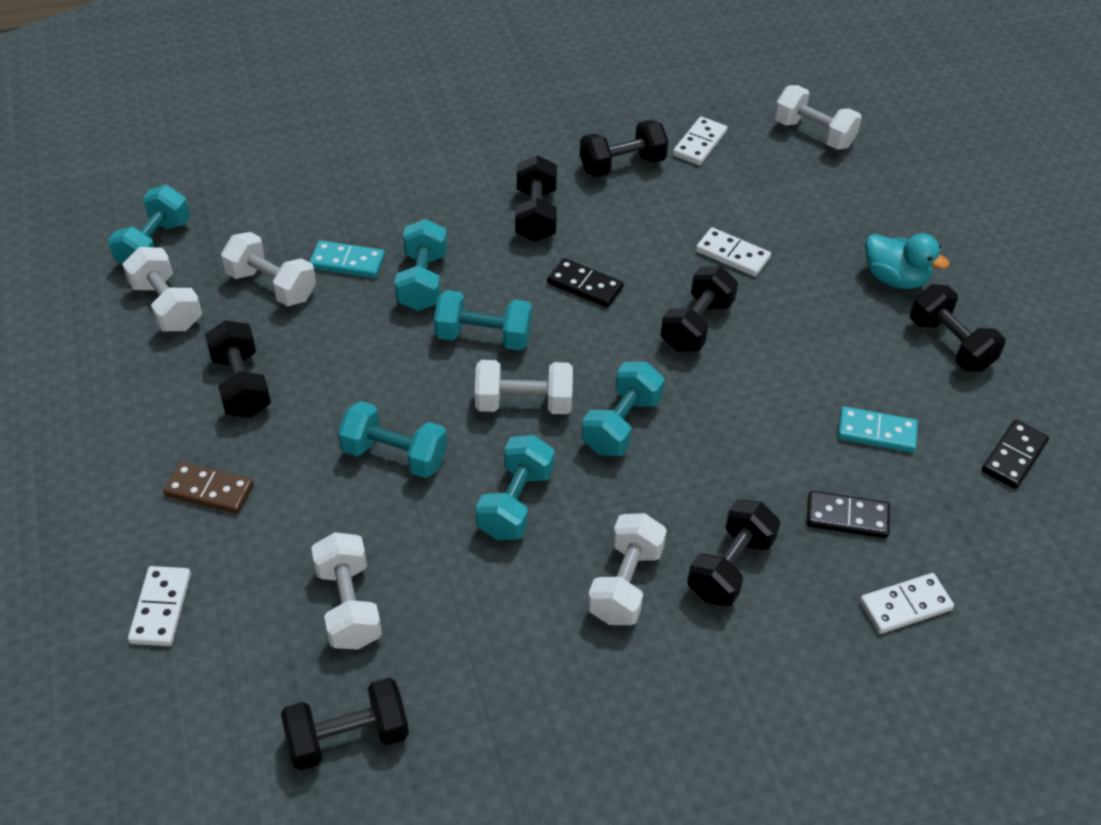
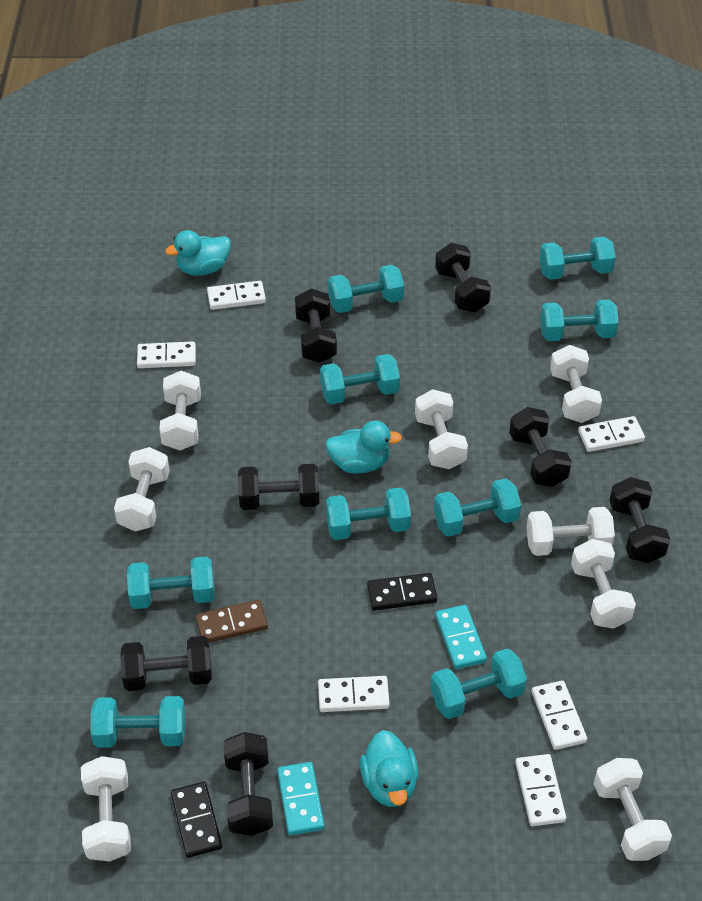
black domino: [547,258,624,308] [807,491,890,538] [982,420,1049,489] = 3 -> [171,782,222,858] [367,573,437,611] = 2
turquoise duck: [865,233,949,289] = 1 -> [165,230,231,276] [325,421,402,474] [360,730,418,807] = 3
turquoise dumbbell: [108,185,190,264] [338,401,447,478] [395,219,447,311] [434,290,532,350] [476,435,555,540] [581,362,665,456] = 6 -> [91,696,185,748] [127,557,214,609] [320,354,400,404] [326,487,411,540] [328,265,404,313] [431,649,527,719] [434,478,521,537] [539,237,616,280] [540,300,619,341] = 9
white domino: [128,566,191,646] [673,117,727,165] [696,227,771,277] [860,573,954,634] = 4 -> [137,341,196,368] [207,281,266,310] [318,676,390,712] [515,754,566,826] [531,681,587,750] [578,416,645,452] = 6
white dumbbell: [122,247,202,331] [221,232,316,306] [311,532,382,650] [475,360,573,414] [587,513,667,625] [774,85,862,150] = 6 -> [81,756,131,862] [114,447,170,531] [159,371,201,451] [415,389,468,469] [526,507,615,556] [550,345,602,423] [571,539,636,629] [594,758,672,861] = 8

